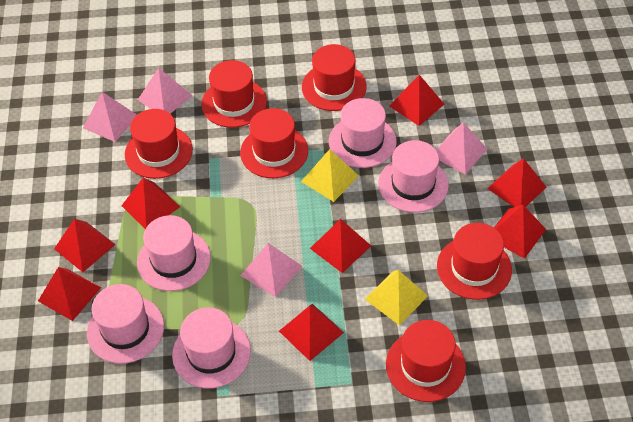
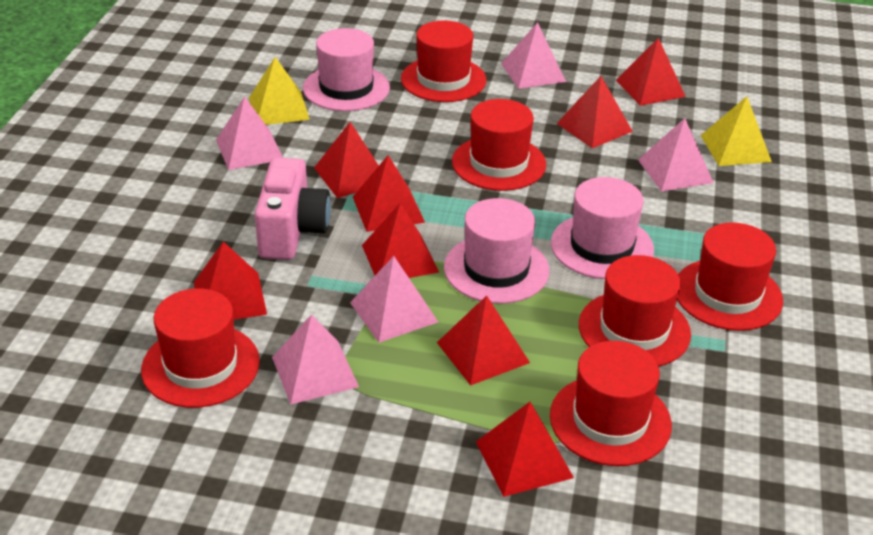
pink camera: none = 0 -> [255,158,331,260] = 1
pink hat: [87,284,164,364] [137,215,211,291] [172,307,251,388] [329,98,397,168] [378,140,449,212] = 5 -> [303,28,390,111] [444,198,550,304] [551,177,654,279] = 3
pink pyramid: [83,92,137,142] [138,67,192,114] [240,243,302,297] [436,122,487,175] = 4 -> [216,96,283,170] [272,314,359,404] [350,256,438,343] [501,22,566,89] [638,118,714,192] = 5

